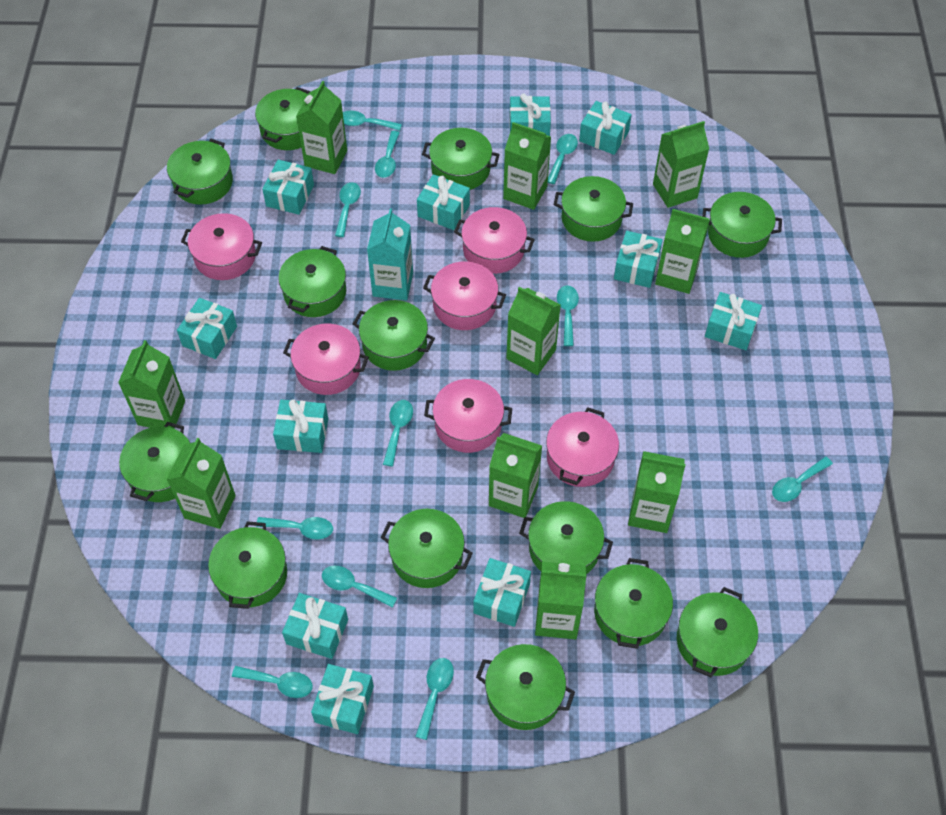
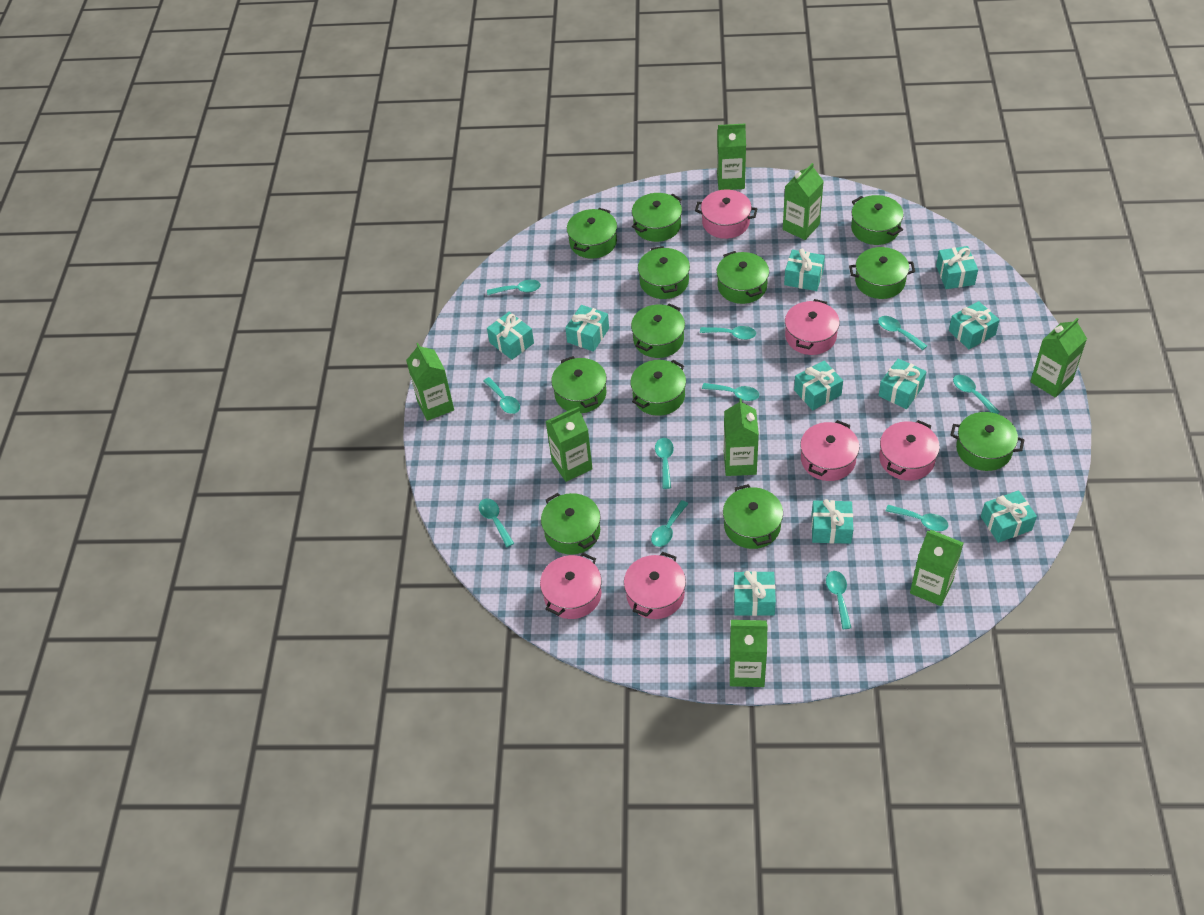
green carton: [118,340,185,429] [167,438,236,529] [296,81,347,174] [489,433,542,518] [503,122,551,210] [506,287,561,375] [535,562,587,639] [628,451,686,533] [653,121,709,208] [655,209,710,294] = 10 -> [406,343,454,421] [545,407,592,482] [717,124,746,190] [724,398,759,476] [730,620,768,687] [783,163,824,240] [910,530,963,606] [1030,318,1087,398] = 8
green pot: [119,422,190,502] [167,139,233,205] [208,521,287,609] [255,87,310,150] [278,246,346,317] [352,300,435,371] [380,509,473,588] [422,128,500,190] [476,644,575,730] [519,501,613,574] [554,176,633,242] [594,558,673,649] [677,587,758,677] [702,192,782,258] = 14 -> [541,493,601,555] [551,356,607,413] [567,208,617,259] [631,303,685,358] [631,360,686,416] [632,193,682,242] [638,246,690,299] [716,251,769,304] [723,484,783,549] [849,247,915,299] [851,195,904,245] [950,412,1024,471] = 12
turquoise carton: [367,209,413,301] = 1 -> none = 0
turquoise gift: [177,298,237,359] [262,160,314,215] [273,399,328,453] [282,593,348,659] [311,664,374,734] [417,174,470,230] [473,558,531,627] [509,93,551,136] [579,101,632,155] [614,231,663,288] [705,292,762,350] = 11 -> [487,312,534,360] [565,305,609,352] [734,571,776,616] [784,249,825,291] [794,361,843,410] [811,499,853,544] [878,358,927,409] [936,246,978,289] [949,301,999,349] [981,490,1037,543] = 10

